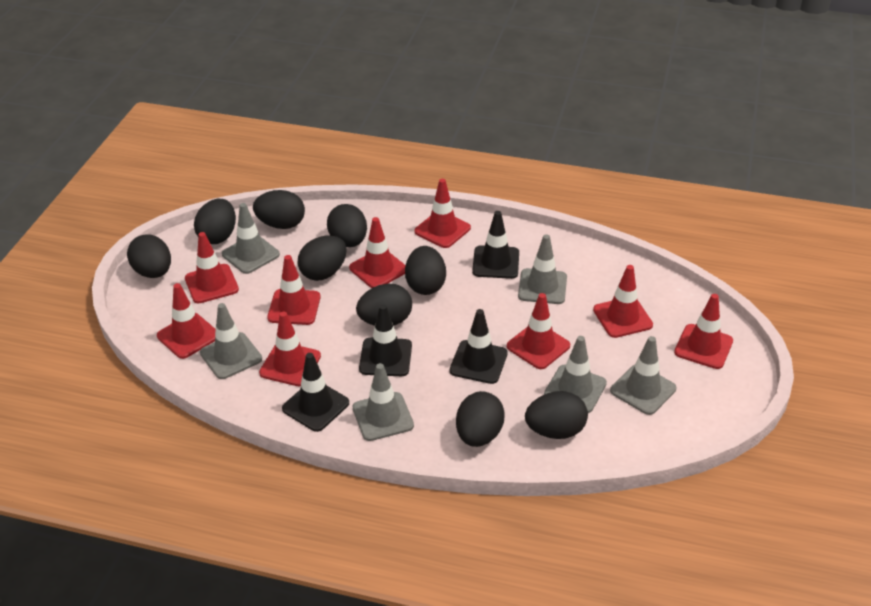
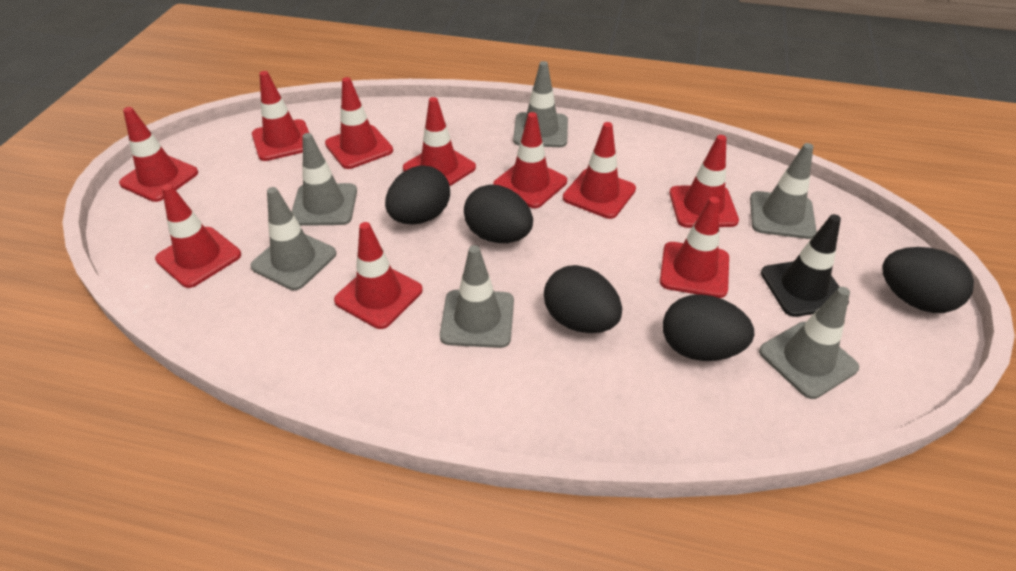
black egg: [127,235,171,278] [194,199,236,244] [253,190,305,229] [298,235,347,281] [327,204,367,247] [356,284,412,326] [405,246,446,295] [456,391,505,447] [525,391,588,439] = 9 -> [385,166,450,225] [464,184,533,243] [544,265,622,333] [663,294,754,361] [882,247,974,313] = 5
black traffic cone: [282,353,349,432] [359,304,412,376] [450,309,508,384] [472,211,519,279] = 4 -> [761,214,849,317] = 1
red traffic cone: [157,283,216,359] [185,232,239,304] [259,312,321,387] [267,255,321,325] [349,217,406,288] [414,179,471,248] [507,293,570,369] [593,265,653,338] [674,294,733,369] = 9 -> [119,107,198,202] [155,184,241,288] [252,71,309,161] [325,77,393,169] [334,222,423,329] [403,97,476,186] [493,112,567,208] [563,122,636,219] [660,197,729,298] [669,135,739,228] = 10

